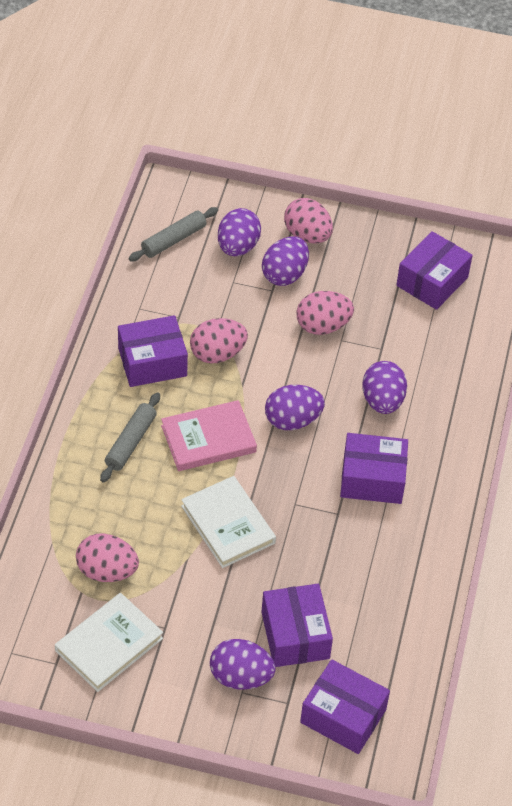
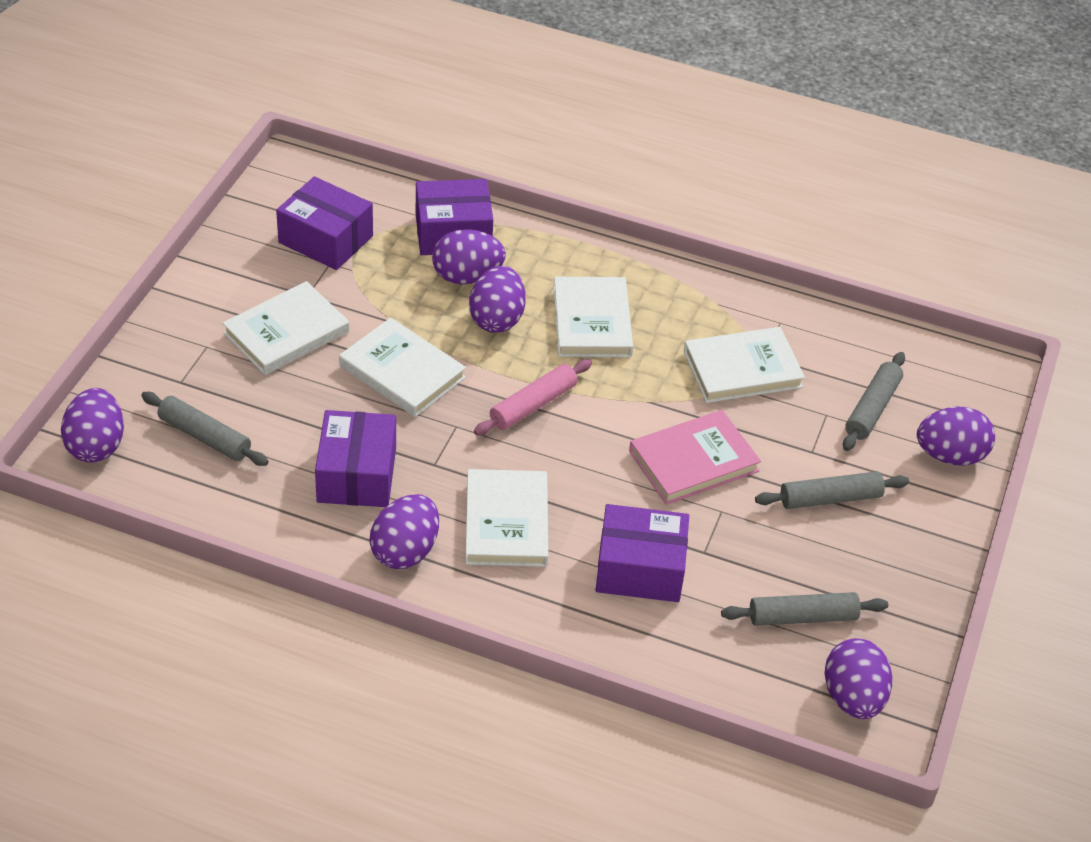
grey rolling pin: [100,392,160,482] [129,207,218,261] = 2 -> [141,392,268,466] [721,592,888,626] [755,471,909,509] [843,352,905,451] = 4
pink egg: [76,533,139,582] [190,318,248,364] [284,198,333,243] [296,291,354,335] = 4 -> none = 0
pink rolling pin: none = 0 -> [474,359,592,435] = 1
purple box: [118,315,188,387] [262,584,333,667] [300,659,390,754] [340,433,408,504] [396,231,473,310] = 5 -> [276,176,373,270] [315,410,396,507] [416,179,493,255] [595,504,689,602] = 4
purple egg: [210,639,276,689] [218,208,261,256] [262,236,309,286] [265,385,325,430] [362,361,407,414] = 5 -> [61,388,124,463] [369,494,439,569] [432,229,506,284] [469,266,526,333] [825,638,892,719] [917,406,995,466] = 6
white book: [55,593,163,692] [181,476,276,568] = 2 -> [222,281,349,375] [339,318,466,417] [465,469,548,567] [554,277,633,357] [684,327,805,403] = 5

